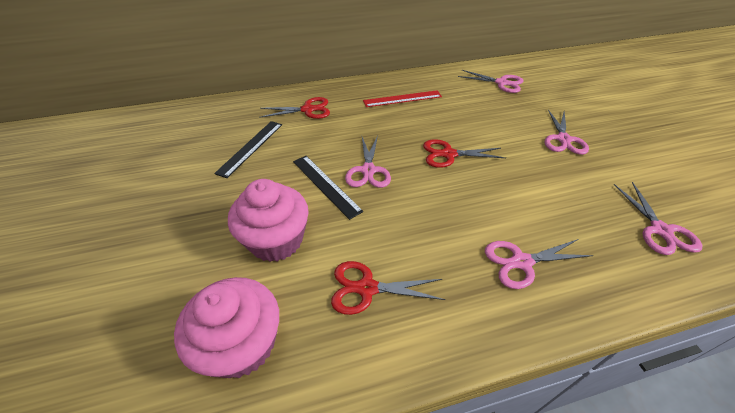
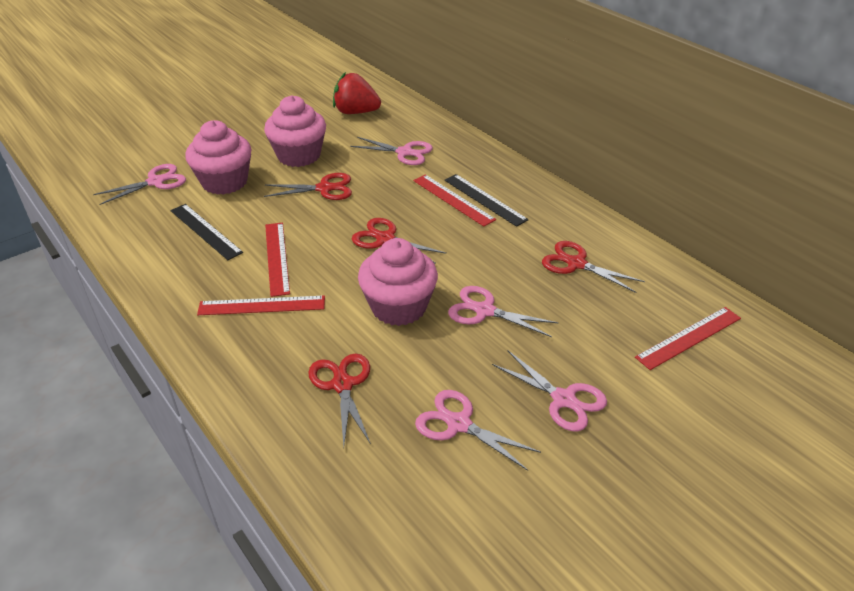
pink cupcake: [174,277,279,378] [228,179,309,262] = 2 -> [185,120,251,195] [264,96,326,167] [358,238,438,326] = 3
red ruler: [363,90,442,107] = 1 -> [197,296,325,315] [265,223,290,297] [413,175,496,226] [635,307,741,370] = 4
red scissors: [259,97,330,119] [331,261,446,315] [423,139,506,168] = 3 -> [264,173,352,200] [308,353,371,447] [352,218,447,264] [542,241,645,293] = 4
red strawberry: none = 0 -> [333,72,381,114] = 1

